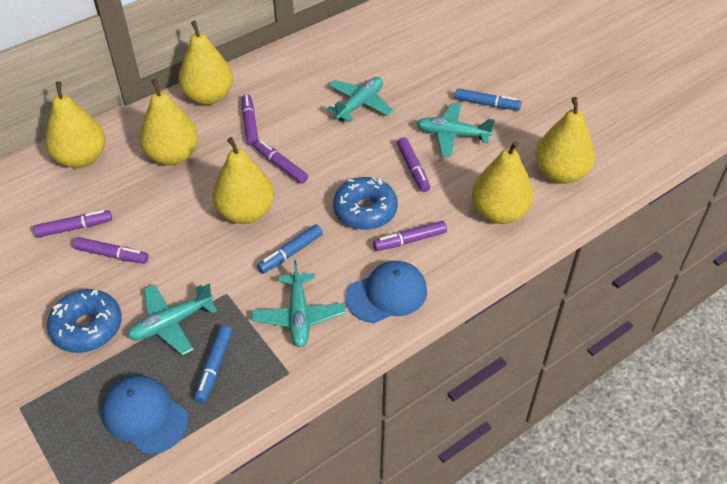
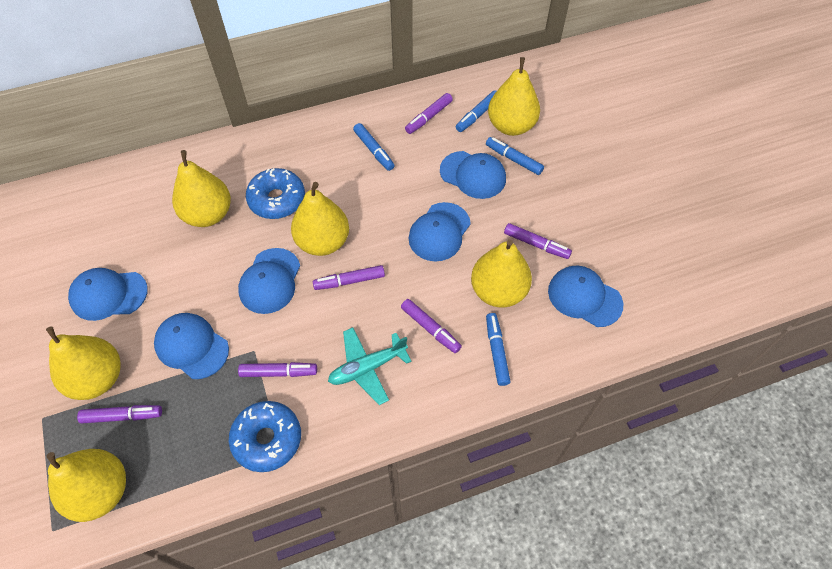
blue cap: [102,376,188,454] [346,261,427,323] = 2 -> [68,268,148,321] [154,313,229,379] [238,248,300,314] [408,202,471,262] [440,151,506,199] [548,265,623,327] = 6
blue marker: [194,325,232,403] [257,224,323,274] [455,88,521,110] = 3 -> [353,123,395,171] [456,90,497,132] [486,137,544,175] [486,313,511,386] = 4
turquoise plane: [127,284,217,355] [252,260,345,347] [326,77,394,122] [416,103,495,157] = 4 -> [328,327,412,405] = 1

